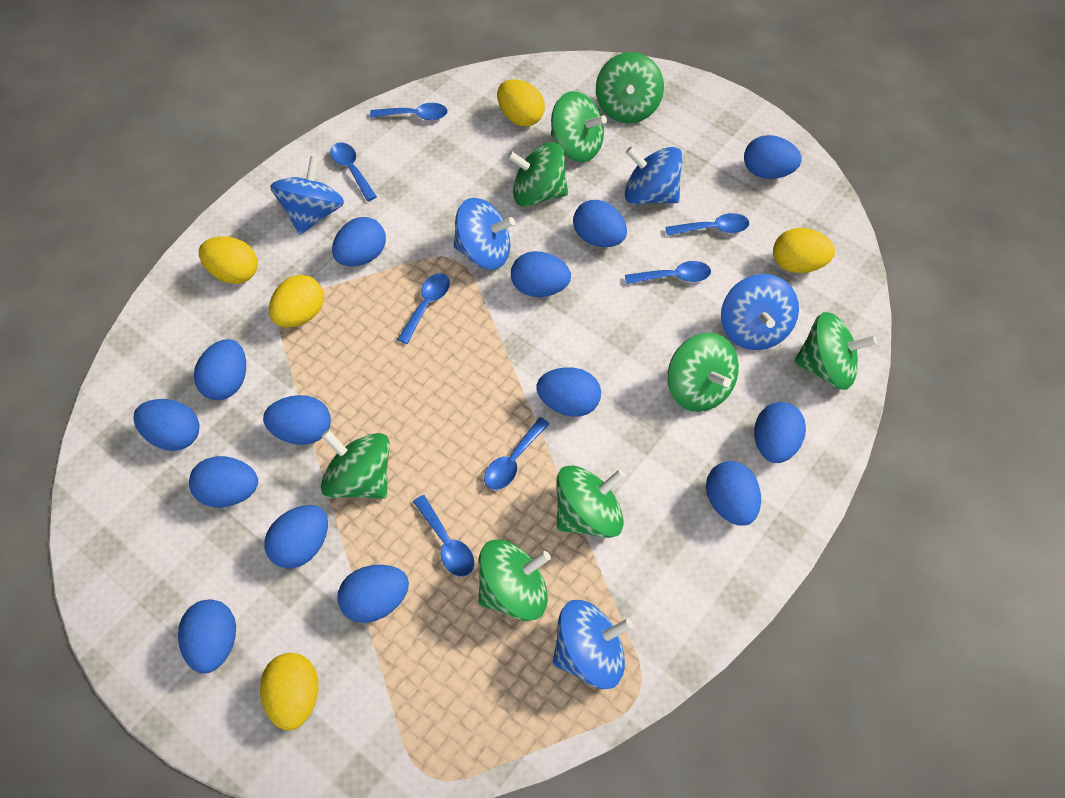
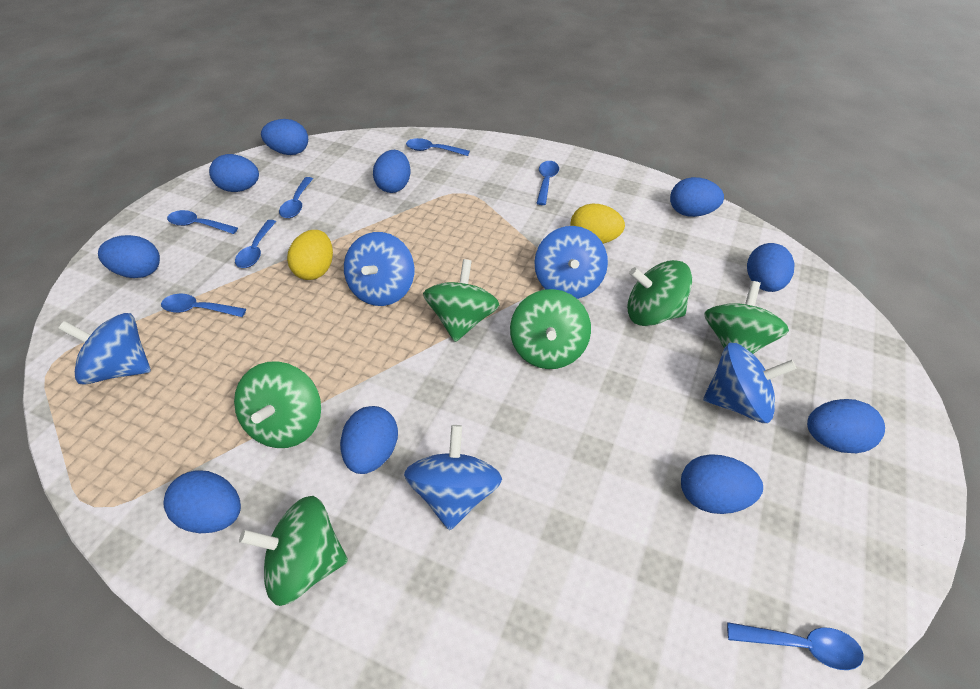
blue egg: [133,399,199,451] [178,599,236,674] [189,456,258,508] [194,339,246,400] [263,395,331,445] [264,505,328,569] [332,217,386,266] [337,565,409,623] [511,251,571,297] [537,367,601,417] [573,200,627,247] [706,461,761,526] [744,135,801,179] [754,402,806,463] = 14 -> [98,235,160,278] [164,471,241,533] [209,154,259,192] [261,119,308,155] [340,406,398,474] [373,150,410,193] [670,177,724,217] [681,454,763,514] [747,243,795,292] [807,399,885,453] = 10
green spinning top: [321,430,390,499] [478,540,551,621] [507,142,568,207] [551,91,607,162] [556,465,626,538] [596,52,664,123] [668,332,739,412] [794,312,877,390] = 8 -> [234,361,321,448] [239,496,348,606] [423,259,500,342] [510,289,591,369] [627,260,692,326] [704,281,789,354] = 6
yellow egg: [199,236,258,284] [260,653,318,730] [269,275,324,328] [497,79,545,127] [773,228,835,273] = 5 -> [287,230,333,280] [571,203,625,244] = 2

